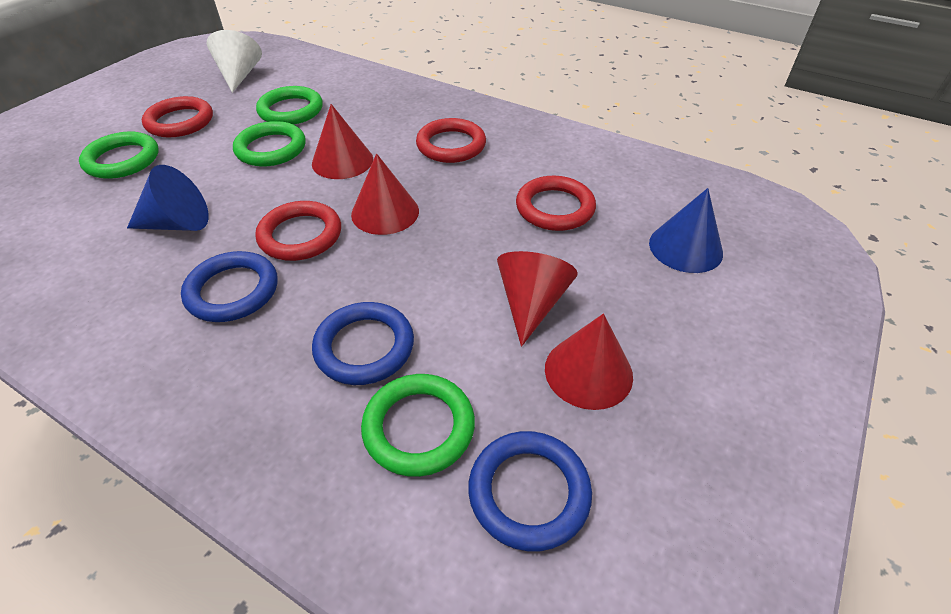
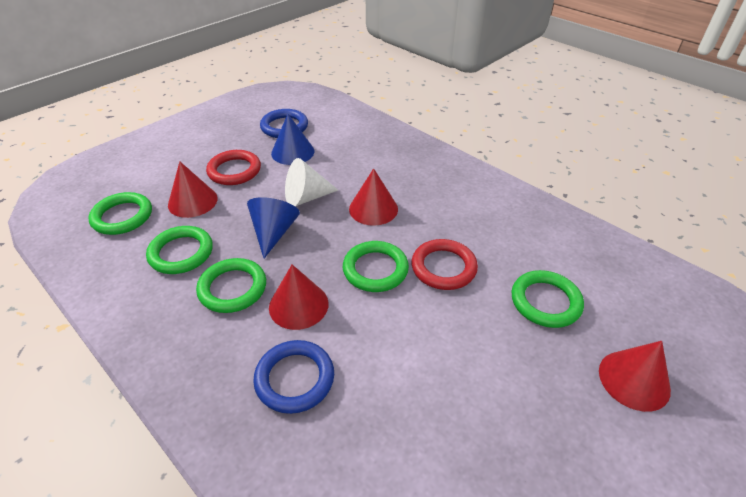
blue ring: [181,251,278,322] [312,302,414,385] [468,431,592,551] = 3 -> [253,340,334,414] [260,109,308,138] = 2
green ring: [79,132,159,179] [233,121,306,167] [256,86,323,125] [361,374,475,477] = 4 -> [88,192,152,235] [146,226,213,274] [196,258,266,313] [343,241,409,292] [512,270,584,328] = 5
red ring: [142,96,213,137] [255,201,341,261] [416,118,486,163] [516,176,596,231] = 4 -> [206,150,261,185] [412,239,478,290] = 2

